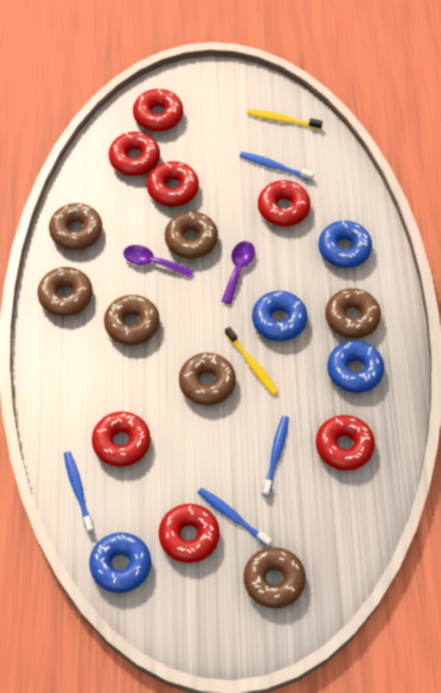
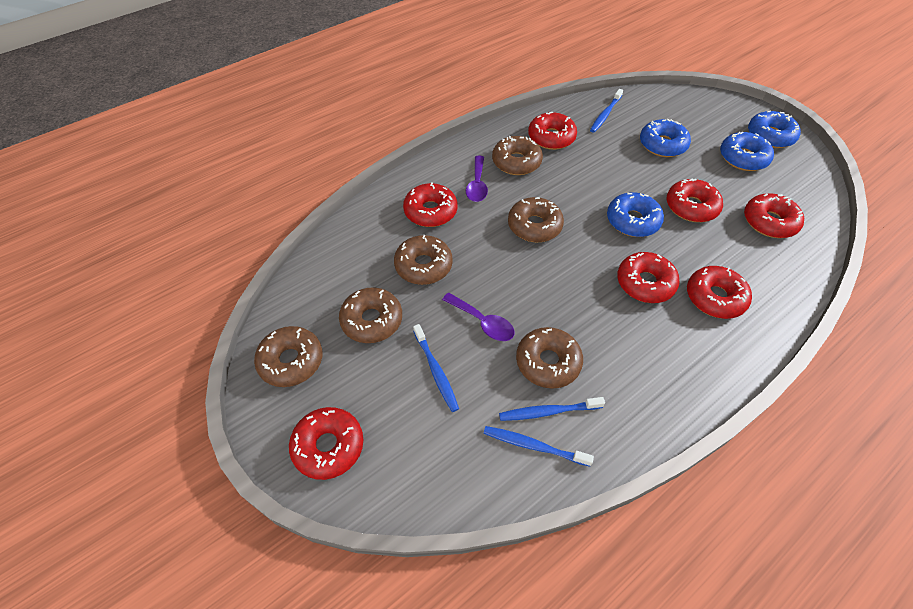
brown donut: [37,267,93,316] [49,203,102,250] [104,295,160,345] [165,211,218,259] [179,353,236,406] [244,547,306,608] [325,288,381,339] = 7 -> [254,326,322,387] [339,287,402,343] [394,235,453,285] [492,136,543,175] [508,197,564,242] [516,327,583,389] = 6
yellow toothbrush: [225,327,279,395] [247,109,323,130] = 2 -> none = 0

